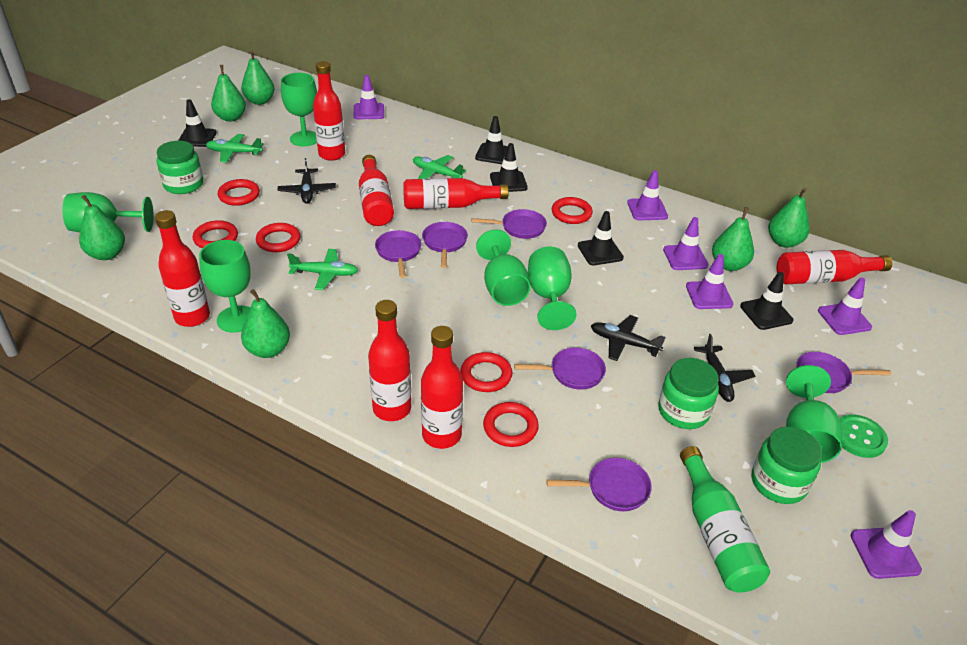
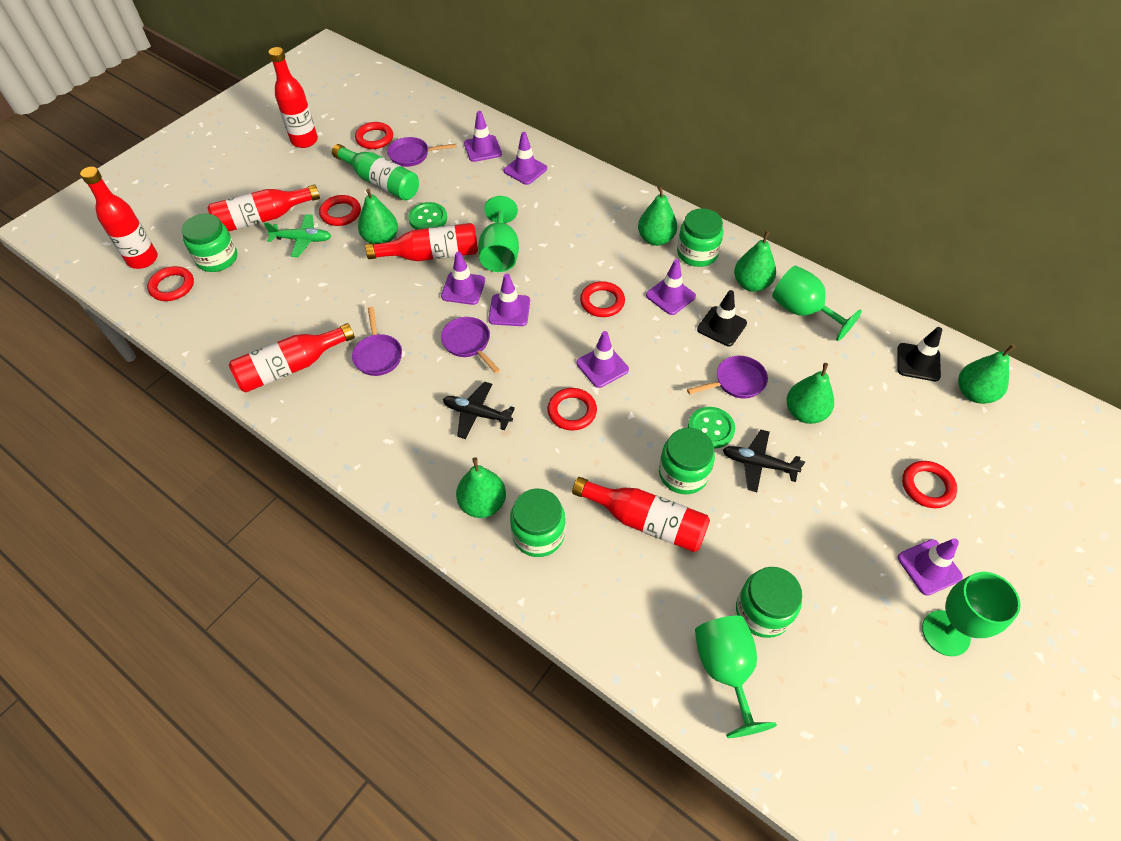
black plane: [278,158,336,204] [591,315,666,361] [694,334,755,402] = 3 -> [443,382,515,439] [723,430,805,492] = 2
black traffic cone: [178,99,217,147] [475,116,508,164] [490,143,528,192] [578,211,624,265] [740,272,794,330] = 5 -> [697,290,747,346] [897,327,942,381] = 2
green button: [839,414,888,458] = 1 -> [408,202,447,230] [688,407,735,449] = 2
green goblet: [63,192,154,232] [199,240,251,333] [281,73,317,146] [476,230,530,306] [528,247,576,330] [786,365,843,463] = 6 -> [478,196,519,272] [695,616,777,738] [772,266,862,341] [922,572,1020,656] = 4
green jar: [156,141,203,194] [658,358,719,429] [752,427,822,504] = 3 -> [182,213,237,272] [510,488,565,557] [659,428,715,494] [677,208,723,267] [736,567,802,638] = 5
green plane: [206,134,263,163] [287,249,358,290] [413,155,466,179] = 3 -> [264,214,331,257] = 1
purple pan: [375,230,421,278] [422,222,468,268] [472,209,547,239] [514,348,606,390] [546,458,652,511] [796,352,891,393] = 6 -> [352,307,402,376] [387,137,457,167] [441,317,500,373] [687,356,768,399] = 4
purple traffic cone: [354,75,384,119] [627,170,668,220] [663,217,708,270] [686,254,733,309] [818,278,872,335] [851,510,922,579] = 6 -> [441,252,485,305] [464,111,502,162] [488,274,530,326] [504,132,547,185] [577,331,629,388] [646,259,696,315] [898,538,963,596] = 7
red bottle: [155,210,210,327] [313,61,345,161] [359,155,394,226] [368,300,411,421] [403,178,508,209] [421,326,463,449] [777,250,892,284] = 7 -> [80,167,158,269] [208,185,320,232] [229,323,355,392] [269,47,318,148] [365,223,478,261] [572,477,710,552] = 6

